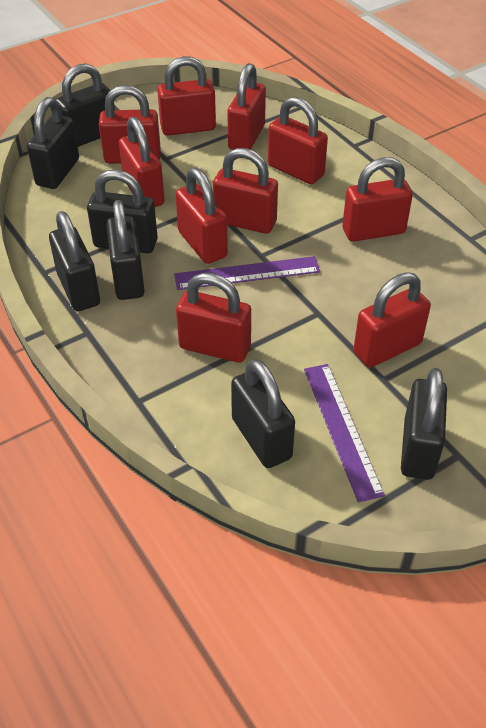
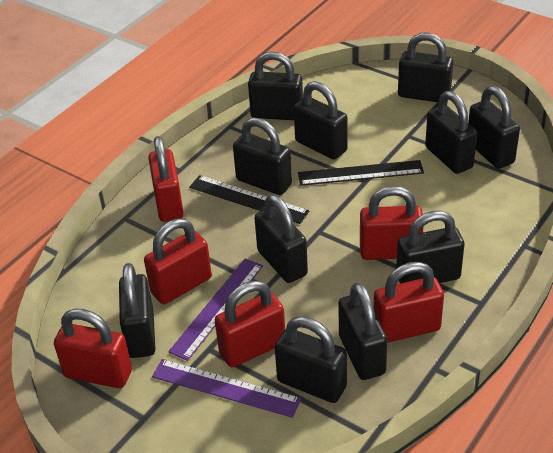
black padlock: [27,97,79,189] [49,211,100,311] [55,63,115,147] [87,170,158,253] [106,200,145,300] [231,359,295,468] [401,368,447,480] = 7 -> [119,263,155,358] [233,117,292,195] [248,52,303,120] [255,194,308,283] [275,316,347,403] [294,81,348,160] [338,282,387,380] [396,211,465,284] [398,32,453,103] [425,91,477,174] [468,86,520,169] = 11
black ruler: none = 0 -> [189,175,309,224] [298,160,424,186] = 2
red padlock: [99,85,161,164] [119,116,165,207] [157,56,216,136] [175,168,228,264] [176,273,251,363] [213,148,278,234] [227,63,266,150] [268,97,328,184] [342,157,413,242] [353,272,431,368] = 10 -> [54,309,132,388] [144,218,212,304] [148,136,184,222] [215,281,285,367] [360,186,424,260] [374,262,444,343] = 6

